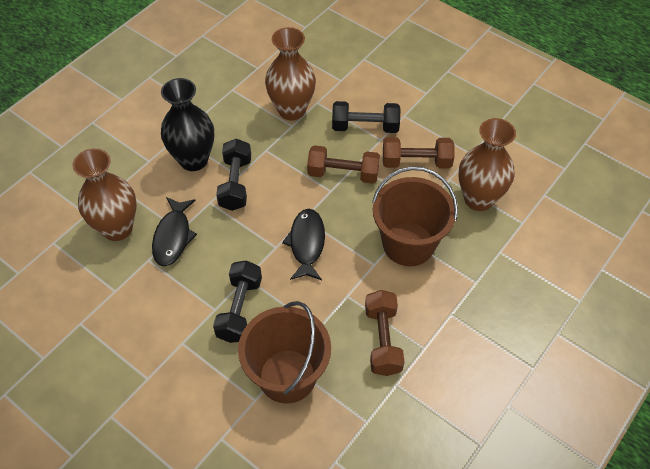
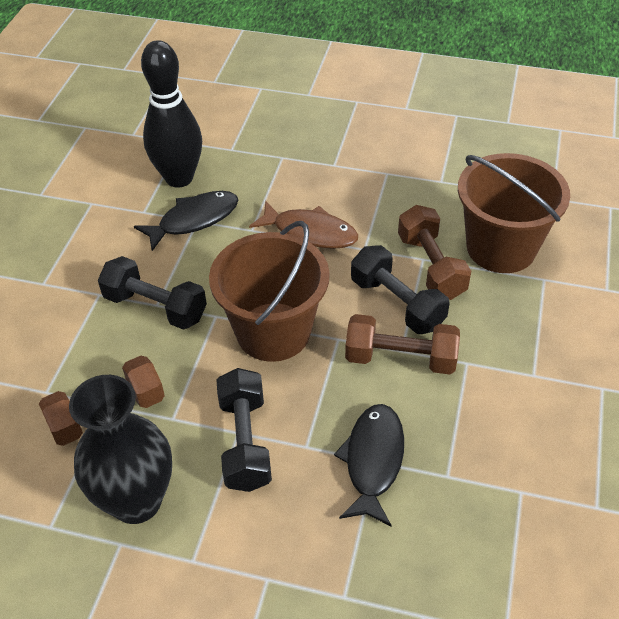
black bowling pin: none = 0 -> [141,40,202,188] = 1
brown fish: none = 0 -> [249,201,358,249] = 1
brown vase: [73,148,137,241] [265,27,316,120] [459,118,516,211] = 3 -> none = 0

